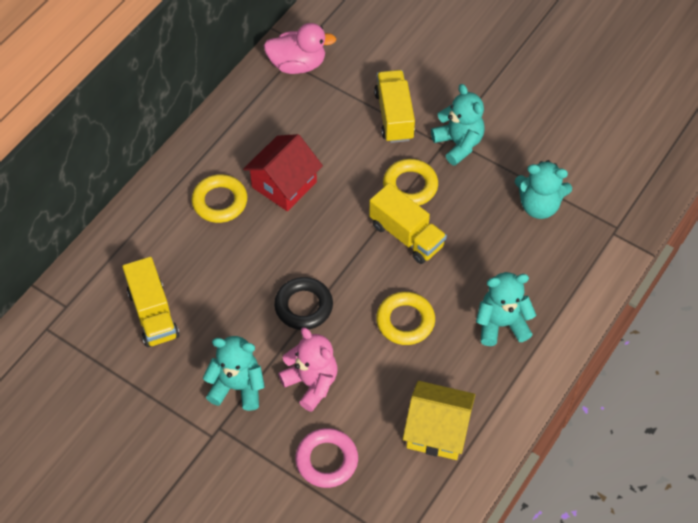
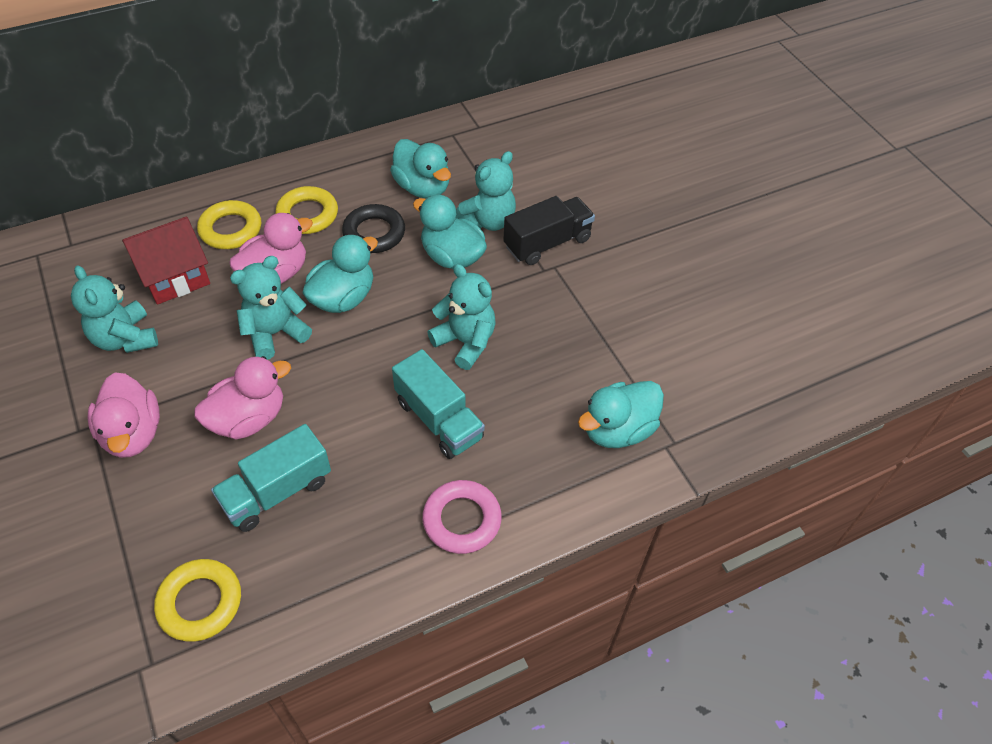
black truck: none = 0 -> [503,196,595,265] = 1
pink duck: [264,23,336,74] = 1 -> [88,372,160,458] [194,356,291,439] [229,213,313,284] = 3
pink teddy bear: [278,328,337,412] = 1 -> none = 0
turquoise duck: none = 0 -> [302,234,378,313] [390,139,451,198] [413,194,487,269] [578,381,664,448] = 4
turquoise truck: none = 0 -> [211,424,331,532] [392,349,485,459] = 2
yellow house: [403,381,475,460] = 1 -> none = 0
yellow truck: [122,257,179,347] [369,183,447,264] [374,70,415,143] = 3 -> none = 0

